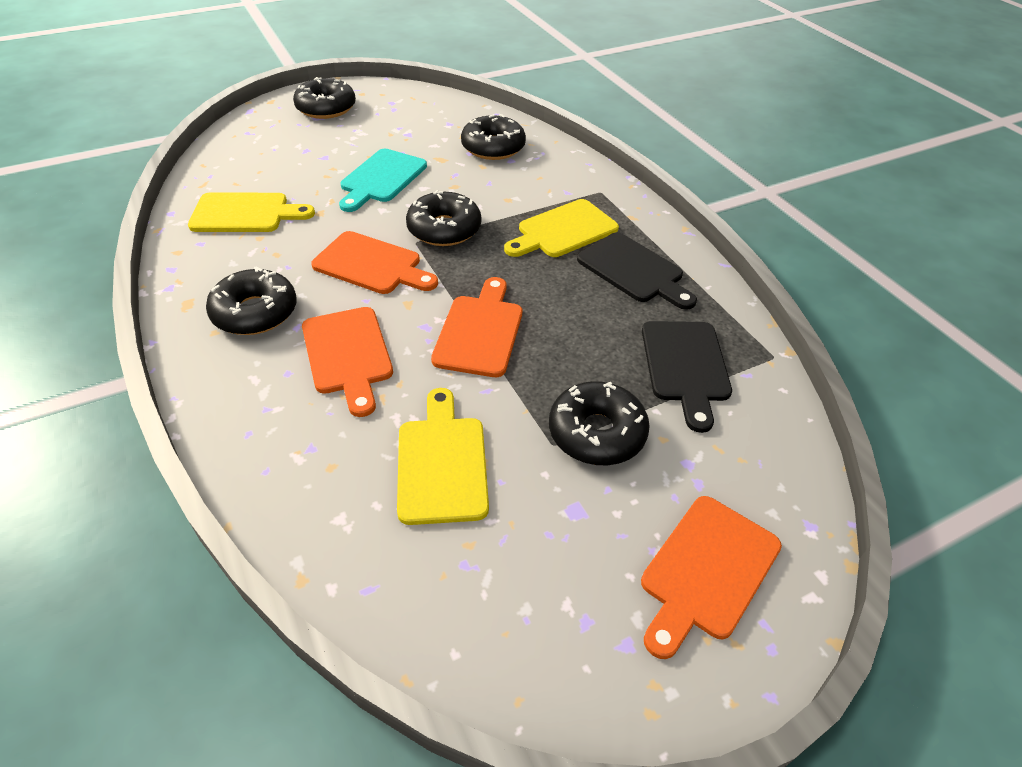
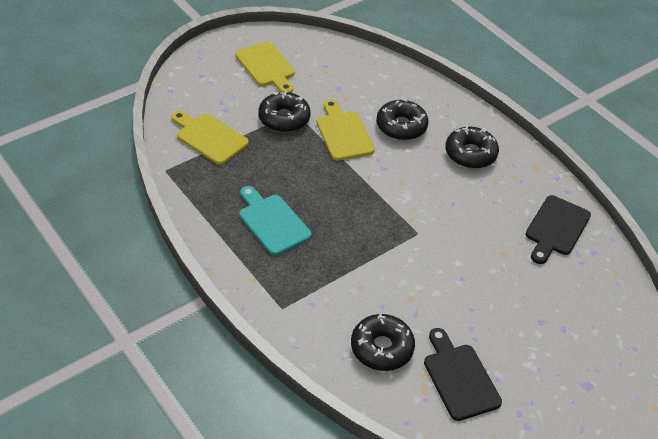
black donut: [206,266,297,335] [293,77,356,119] [406,190,481,246] [461,114,526,160] [549,381,650,465] = 5 -> [258,91,311,132] [351,314,415,371] [376,99,429,140] [445,126,499,169] = 4
orange cutting board: [302,307,393,417] [311,231,438,294] [431,277,522,377] [641,496,782,659] = 4 -> none = 0

